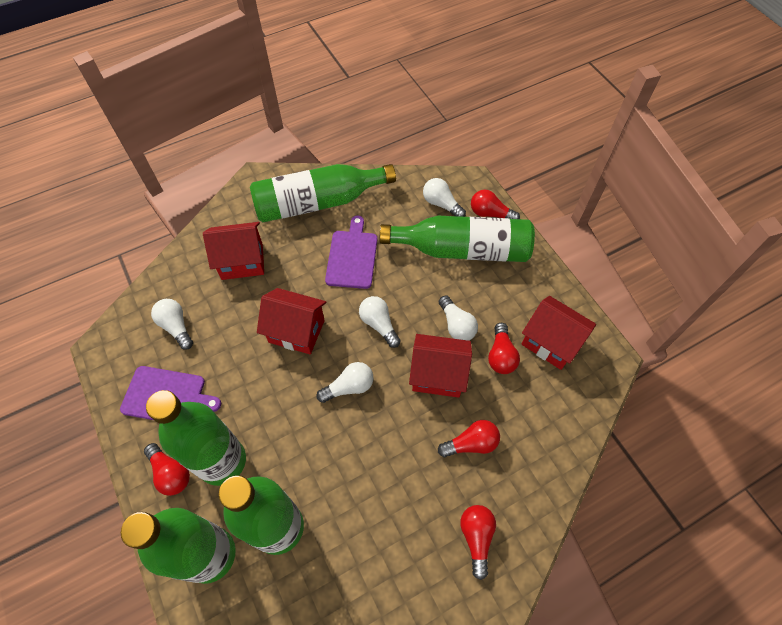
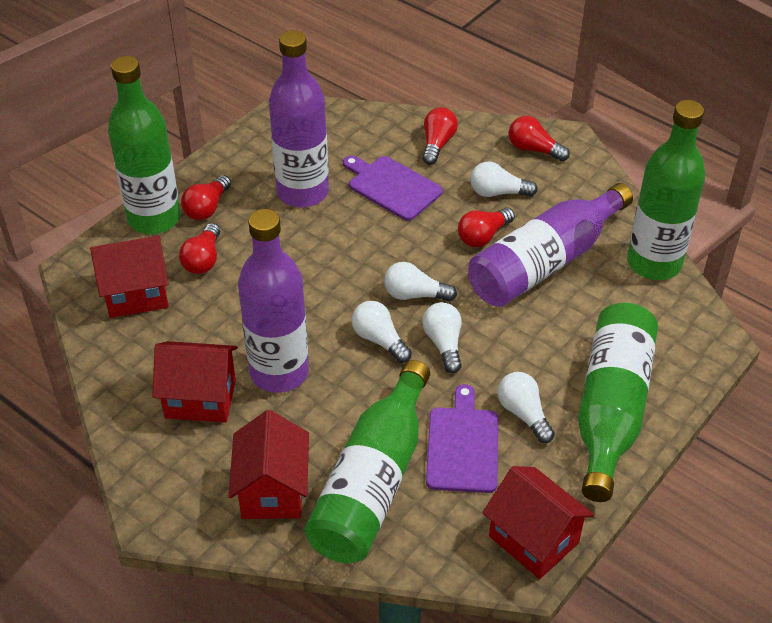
green bottle: [121,508,236,584] [146,390,246,486] [219,475,304,555] [250,164,396,222] [380,216,535,262] = 5 -> [108,56,181,234] [305,360,430,563] [578,303,658,502] [627,100,705,280] = 4
purple bottle: none = 0 -> [238,209,309,393] [269,30,329,207] [468,183,633,307] = 3

